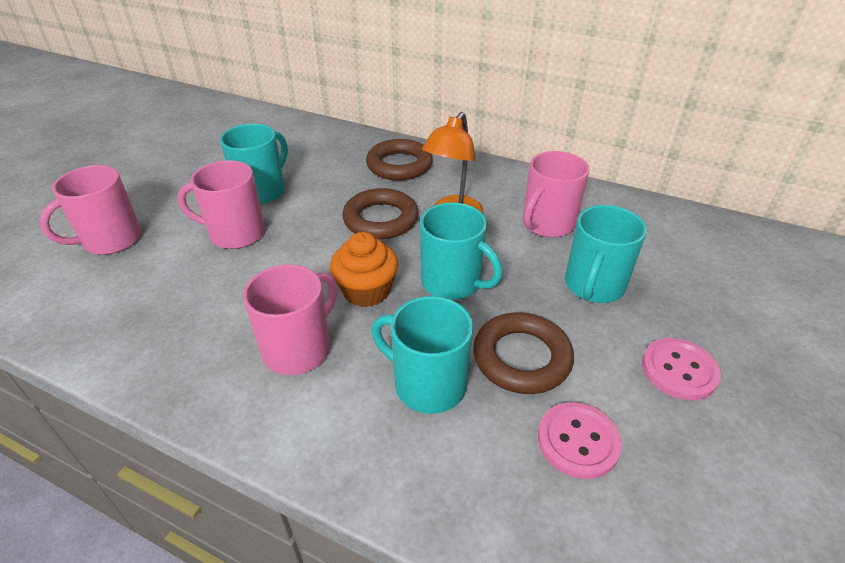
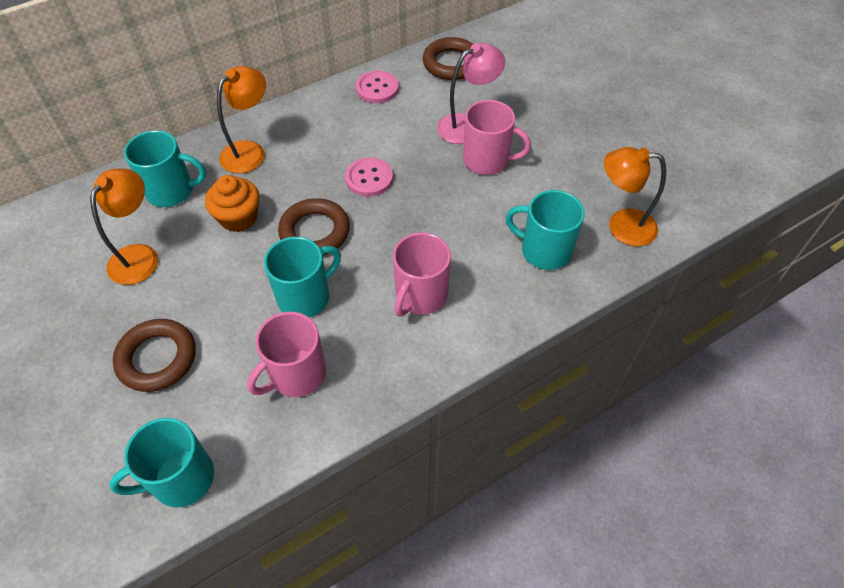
orange lamp: [422,112,484,213] = 1 -> [90,169,158,285] [217,66,266,173] [604,147,666,246] = 3
pink lamp: none = 0 -> [437,43,505,144] = 1
pink mug: [39,165,142,255] [177,160,265,249] [243,264,337,375] [523,151,589,238] = 4 -> [247,312,326,397] [393,232,451,317] [463,100,531,175] = 3

